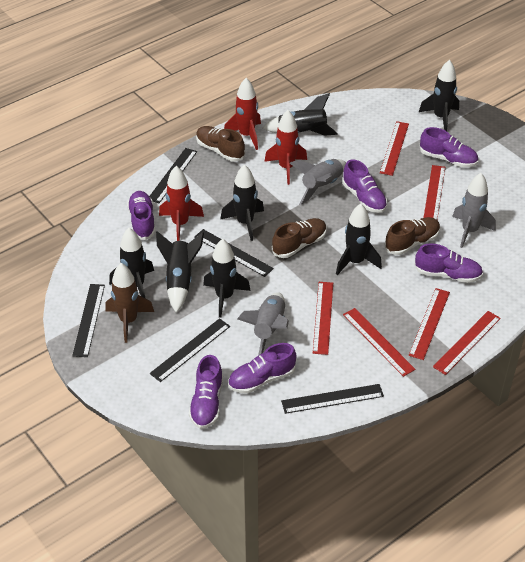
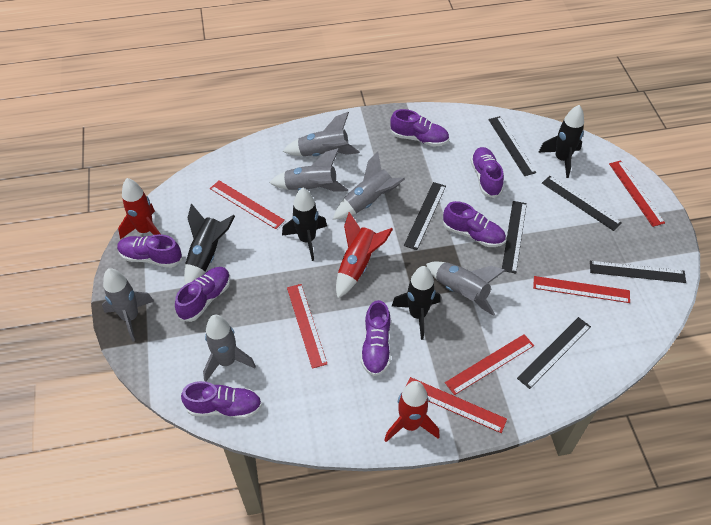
black rocket: [109,228,154,298] [156,231,204,313] [203,239,251,318] [220,164,264,241] [263,93,338,136] [336,204,382,275] [419,60,459,131] = 7 -> [184,203,235,285] [282,188,327,261] [392,266,441,340] [538,105,584,178] = 4
black ruler: [72,284,105,357] [149,148,197,203] [150,318,230,382] [194,229,274,277] [281,384,384,414] = 5 -> [404,182,446,250] [488,116,536,176] [502,201,527,274] [517,317,591,389] [542,176,622,231] [590,261,686,283] = 6
brown rocket: [106,263,154,343] = 1 -> none = 0
brown shoe: [196,126,245,162] [272,218,327,258] [385,217,440,255] = 3 -> none = 0
grey rocket: [237,292,289,355] [290,159,346,205] [452,173,496,248] = 3 -> [102,268,154,342] [203,315,256,382] [269,148,348,192] [282,112,360,156] [333,151,405,220] [426,262,506,316] = 6
purple shoe: [127,191,156,240] [189,355,223,429] [228,343,296,394] [342,159,387,213] [414,243,483,283] [420,127,478,167] = 6 -> [117,234,182,268] [175,267,230,322] [181,381,262,419] [361,300,391,376] [390,109,449,147] [443,201,506,247] [470,147,504,198] = 7

